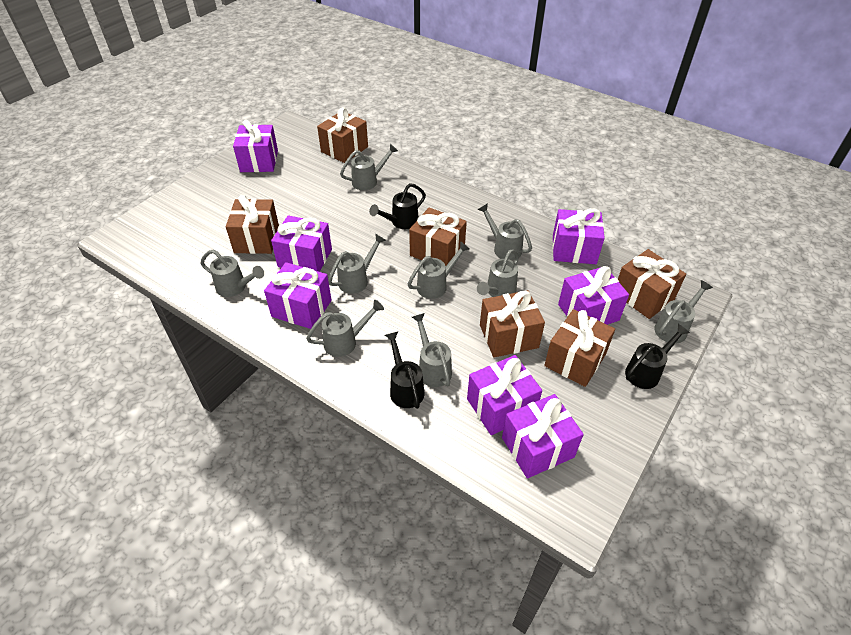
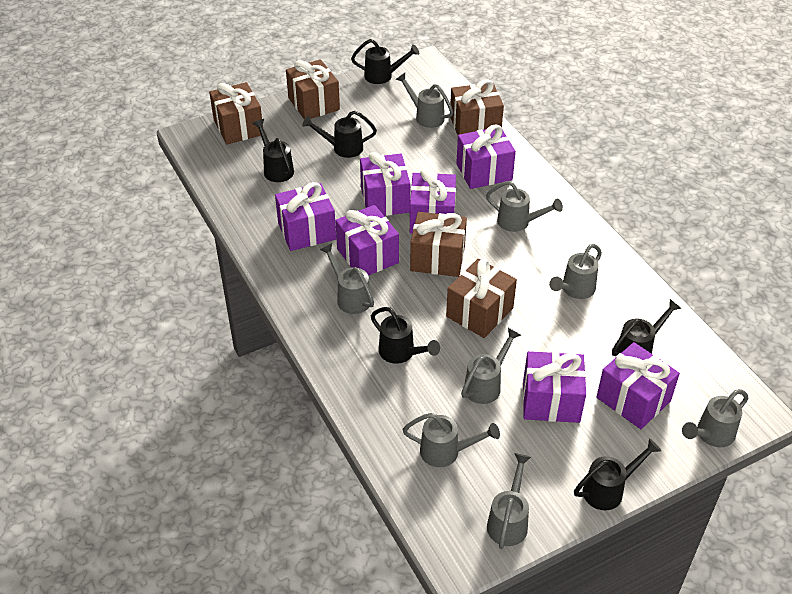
black watering can: [369,183,426,229] [385,331,424,409] [625,324,690,389] = 3 -> [252,119,294,182] [302,111,377,158] [351,39,419,84] [371,307,440,364] [574,438,661,510] [612,299,681,356] = 6
brown gift: [226,195,279,254] [317,107,368,163] [409,207,467,266] [480,290,545,357] [544,309,615,387] [618,249,686,319] = 6 -> [209,82,262,145] [286,59,340,119] [410,212,467,277] [446,259,517,338] [450,79,504,135] = 5
grey watering can: [200,250,264,297] [306,300,384,357] [328,234,386,294] [340,144,398,190] [408,241,470,299] [412,313,452,387] [477,203,532,260] [477,249,519,297] [654,280,713,344] = 9 -> [320,243,374,314] [396,73,453,128] [402,413,500,467] [461,328,521,404] [486,181,563,232] [487,453,531,549] [549,244,602,299] [682,389,748,447] = 8

